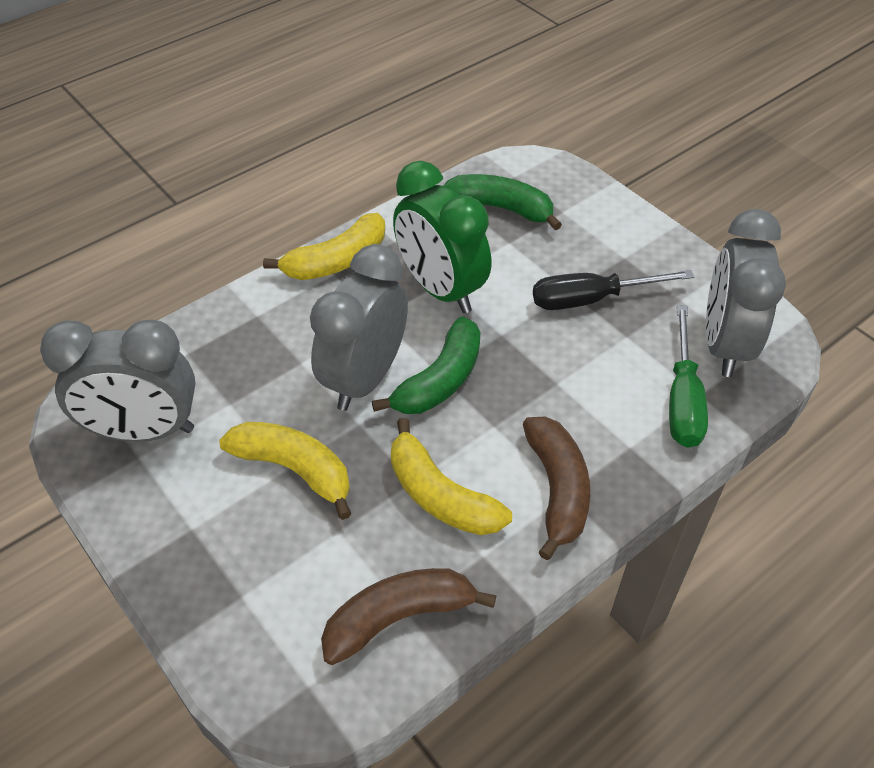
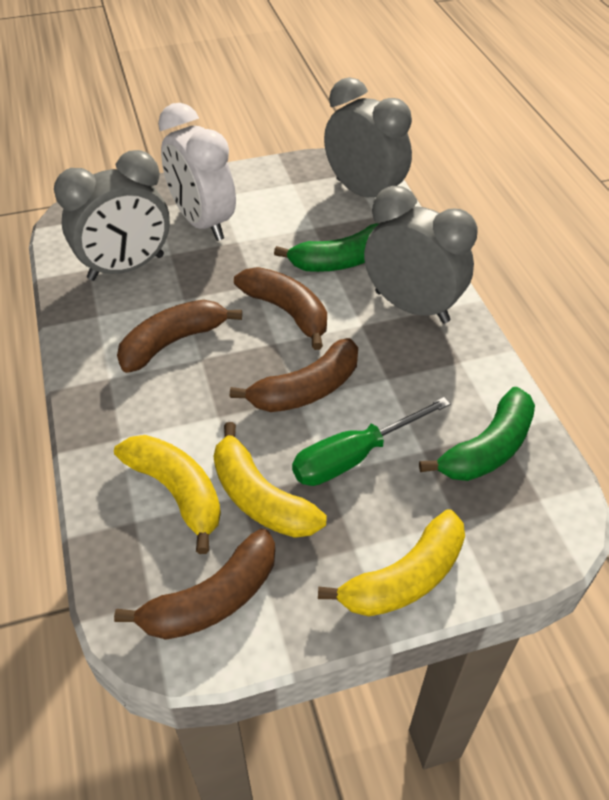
black screwdriver: [533,270,694,310] = 1 -> none = 0
brown banana: [321,568,497,665] [523,417,590,560] = 2 -> [114,529,275,640] [117,300,242,373] [230,338,358,412] [234,267,327,350] = 4
green clock: [393,161,492,313] = 1 -> none = 0
white clock: none = 0 -> [158,103,236,241] = 1

